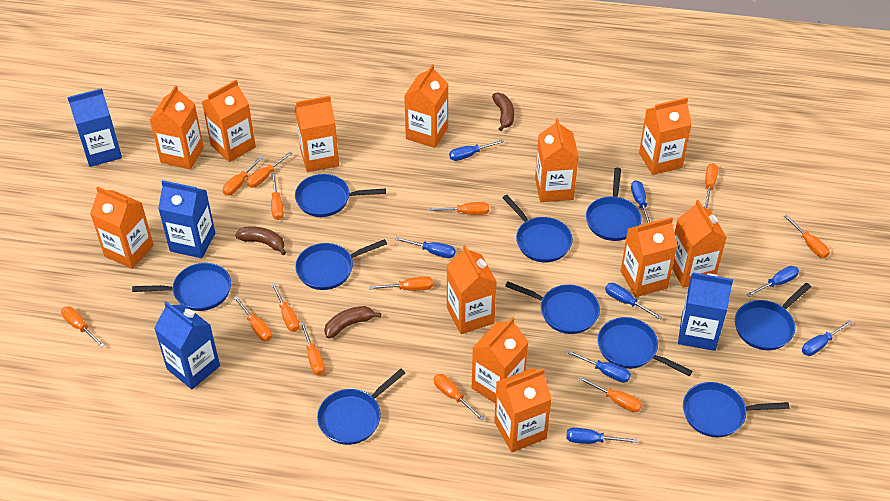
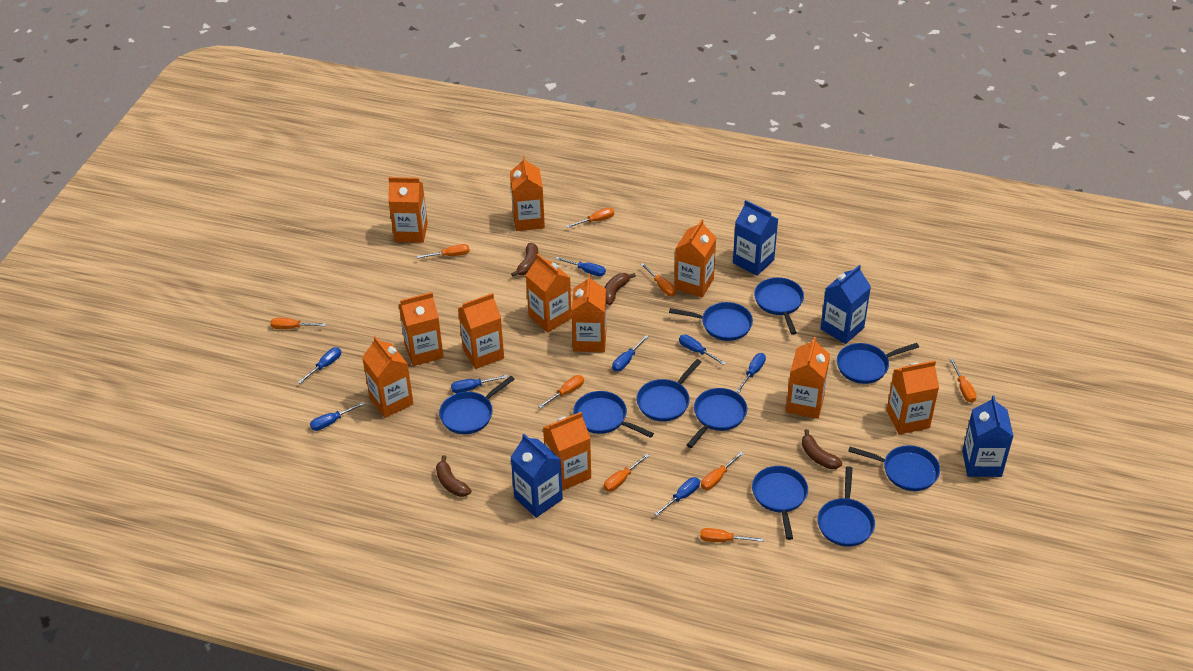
brown banana: [235,226,286,255] [324,306,381,338] [492,92,514,131] = 3 -> [436,455,472,497] [511,243,538,277] [604,273,636,305] [802,429,842,469] = 4
orange carton: [90,186,154,269] [150,85,204,169] [202,80,256,162] [295,96,339,172] [404,64,448,148] [446,245,497,334] [472,317,528,403] [494,368,552,452] [535,118,579,202] [621,217,677,297] [639,98,692,175] [672,200,727,288] = 12 -> [362,336,414,418] [388,177,428,243] [399,292,444,366] [458,293,504,369] [510,156,545,231] [526,254,572,333] [543,412,591,491] [572,274,606,352] [674,219,716,298] [786,337,830,419] [887,361,939,435] = 11
orange screwdriver: [61,306,104,347] [223,156,263,196] [234,296,272,342] [246,152,292,187] [271,174,284,220] [271,282,300,332] [300,322,325,375] [369,276,433,291] [429,202,489,215] [434,374,484,421] [578,376,642,412] [704,163,718,208] [784,215,830,258] = 13 -> [270,318,326,329] [417,244,470,259] [538,375,584,409] [567,208,614,228] [604,454,649,492] [640,263,676,296] [700,528,764,542] [701,452,744,490] [949,359,977,403] = 9

